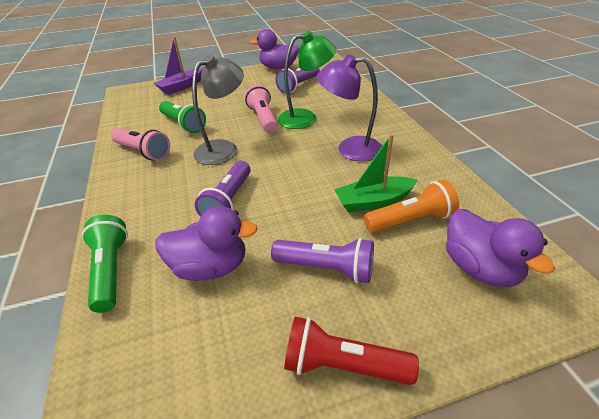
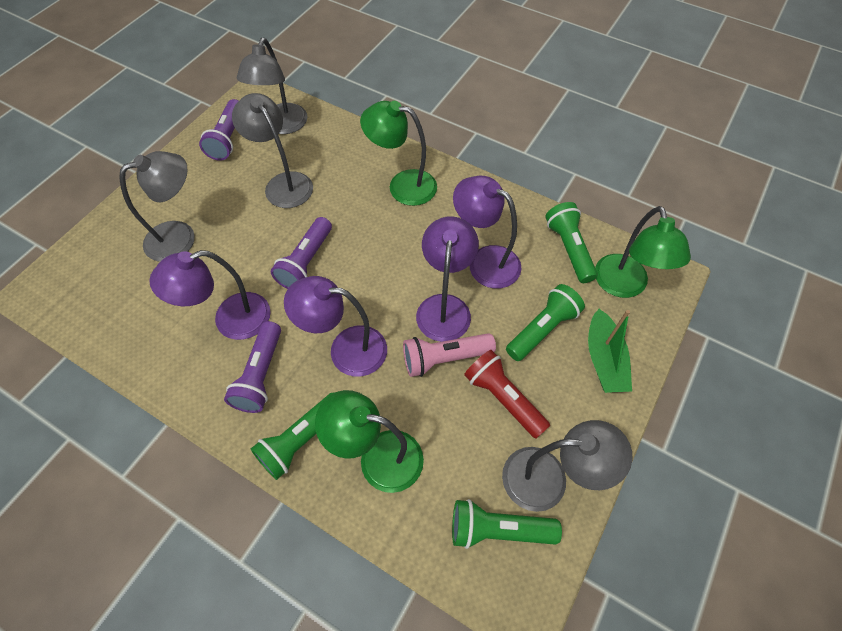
green flashlight: [81,215,128,313] [159,101,206,133] = 2 -> [251,392,334,480] [452,499,562,549] [506,284,585,361] [545,202,598,283] = 4
green lamp: [278,31,336,129] = 1 -> [315,390,424,493] [360,101,437,206] [595,206,691,298] = 3
grey lamp: [192,54,244,165] = 1 -> [119,151,195,262] [232,93,313,208] [237,38,307,134] [502,420,633,512] = 4
orange flashlight: [364,180,459,233] = 1 -> none = 0
pink flashlight: [111,128,170,161] [245,84,278,133] = 2 -> [403,333,496,377] = 1
purple boat: [154,37,203,95] = 1 -> none = 0
purple duck: [155,206,258,281] [250,29,299,70] [446,209,555,287] = 3 -> none = 0
purple lamp: [316,54,382,162] = 1 -> [149,250,271,340] [284,276,387,376] [416,216,479,342] [453,176,522,289] = 4

